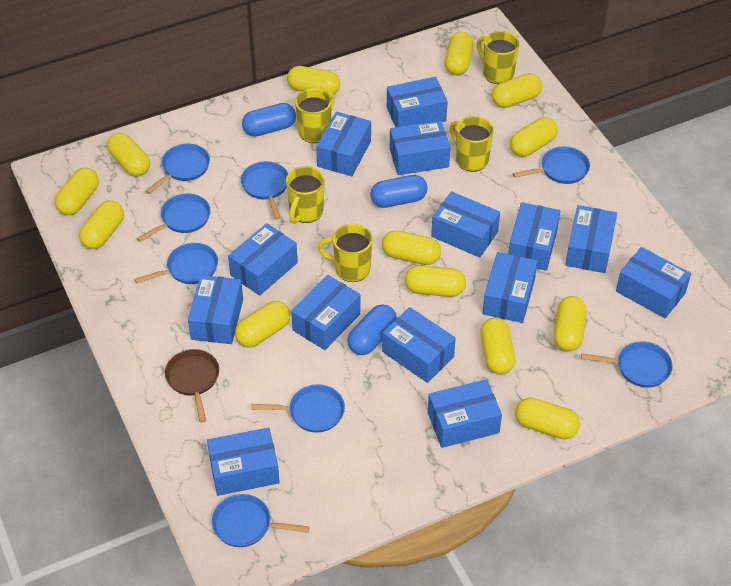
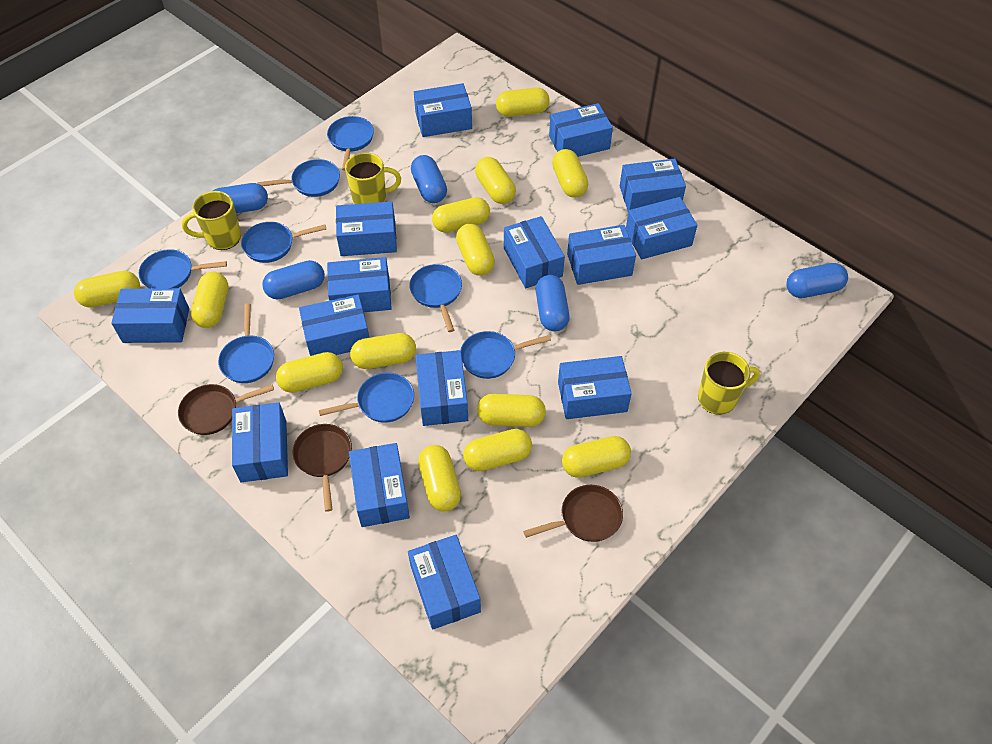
blue box: [188,275,243,344] [207,428,280,496] [228,223,298,296] [291,275,361,350] [316,112,371,176] [382,307,456,383] [387,77,448,127] [390,121,450,175] [428,379,502,448] [431,191,500,258] [482,252,538,323] [508,202,560,271] [565,205,617,273] [616,247,691,318] = 14 -> [111,288,189,343] [232,403,288,482] [299,294,369,356] [327,257,392,312] [336,202,397,256] [349,443,410,527] [408,535,481,630] [414,83,472,137] [416,350,468,426] [504,216,565,288] [549,103,613,157] [558,356,632,419] [567,225,636,285] [620,158,686,212] [626,197,697,259] = 15
blue capsule: [242,103,296,137] [347,304,397,355] [370,175,428,208] = 3 -> [213,183,268,213] [262,260,325,300] [411,155,447,203] [536,275,569,331] [787,263,848,298] = 5
brown pan: [165,349,219,423] = 1 -> [178,384,274,435] [293,424,352,512] [523,485,623,542] = 3
yellow mug: [286,166,324,224] [295,88,335,143] [318,224,373,282] [450,116,494,172] [476,31,519,84] = 5 -> [182,191,241,250] [345,153,401,204] [698,352,760,415] = 3

